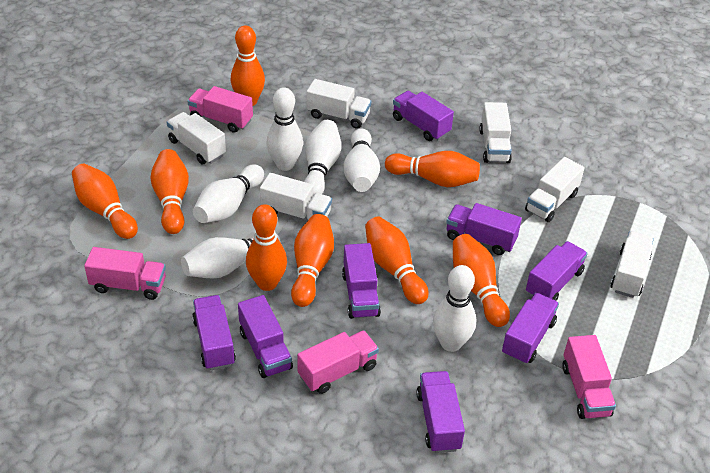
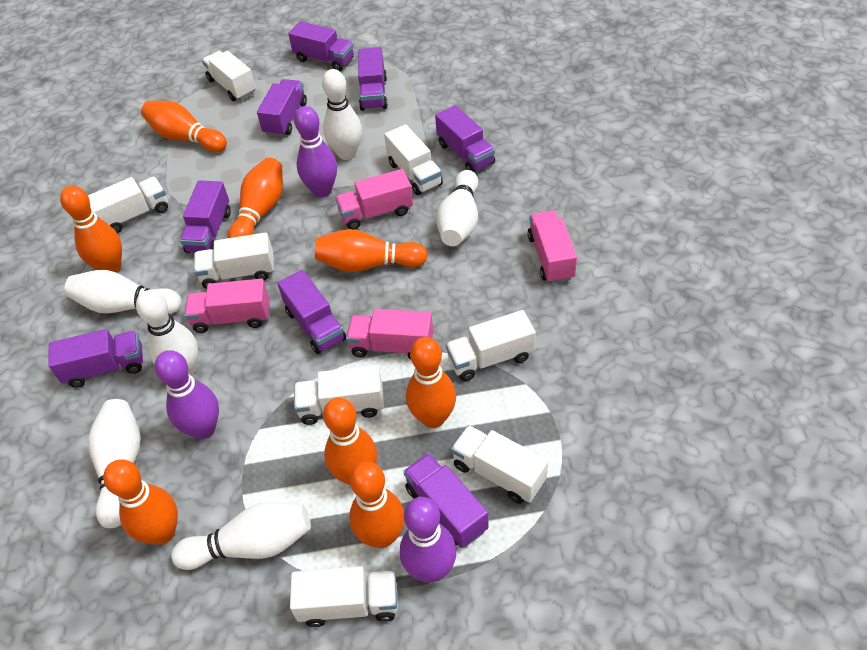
purple bowling pin: none = 0 -> [155,350,219,439] [294,106,337,197] [400,497,457,583] = 3
white truck: [167,112,226,164] [260,173,332,220] [307,79,371,129] [479,102,512,163] [525,157,585,222] [610,231,654,298] = 6 -> [88,177,168,233] [194,232,274,289] [202,51,256,101] [290,566,398,627] [294,365,384,425] [384,124,443,195] [446,310,536,381] [451,425,548,504] = 8

